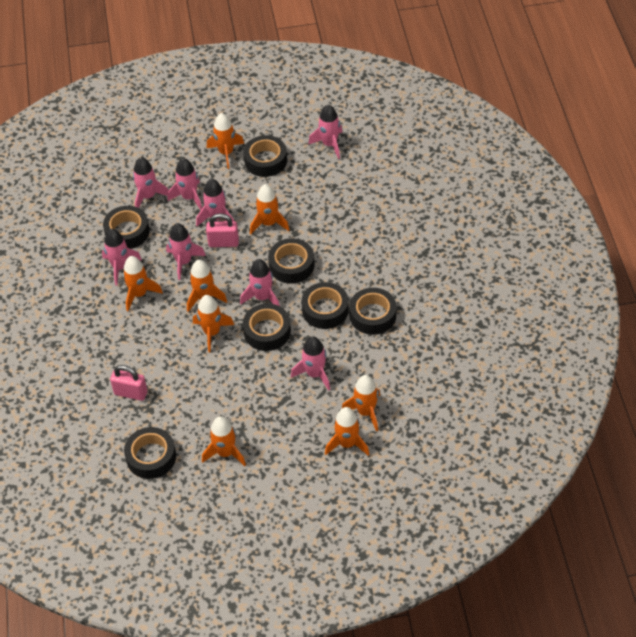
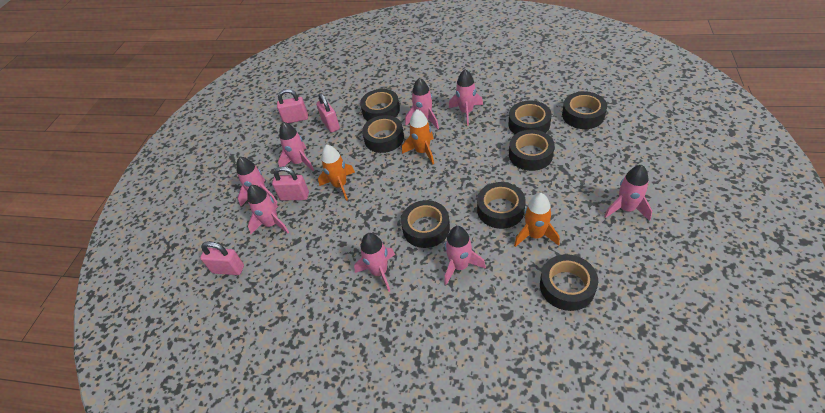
black tape: [103,206,150,249] [124,427,176,479] [243,135,287,177] [243,303,291,351] [268,238,314,283] [302,282,349,329] [349,288,397,335] = 7 -> [360,89,400,121] [362,115,404,153] [401,200,450,248] [477,182,526,229] [509,100,552,134] [509,130,555,171] [540,254,598,311] [562,91,607,129] = 8
orange rocket: [123,256,163,311] [187,260,227,312] [193,295,234,352] [202,416,246,466] [207,113,244,169] [250,184,290,234] [325,407,369,456] [342,375,380,432] = 8 -> [318,144,355,201] [402,109,434,164] [514,193,560,247] = 3
pink padlock: [110,365,148,401] [206,213,239,247] = 2 -> [200,241,244,275] [272,166,309,201] [277,89,308,123] [316,93,340,133] = 4

